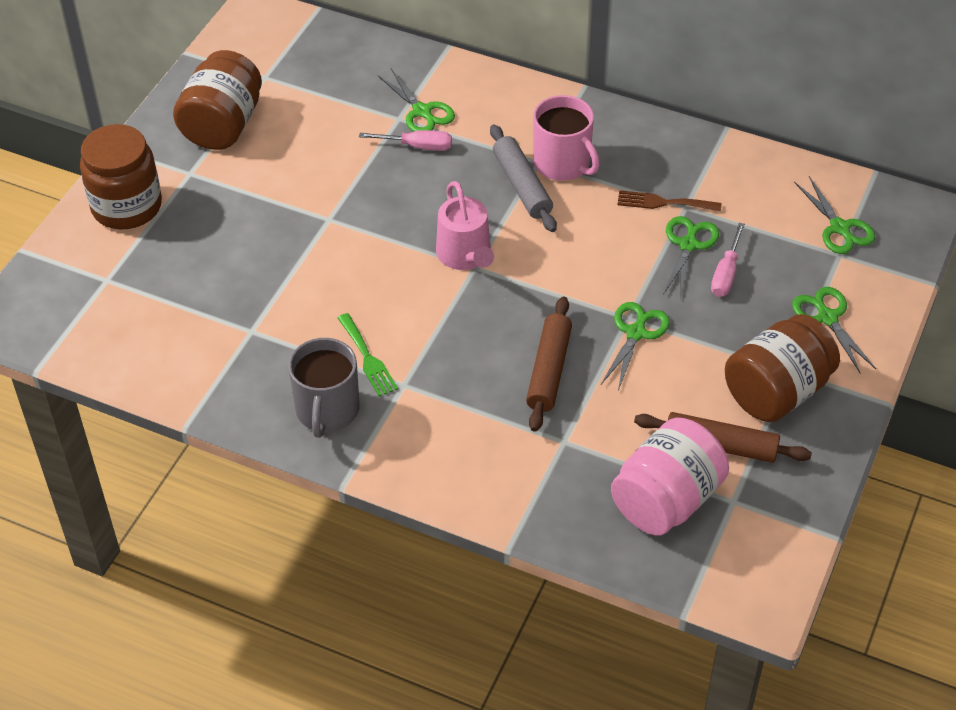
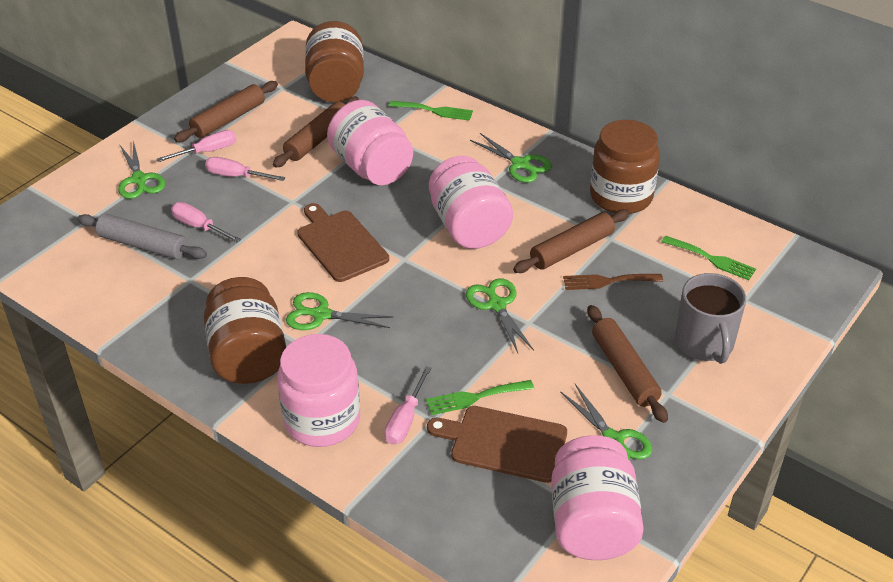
brown cutting board: none = 0 -> [297,203,389,282] [427,406,567,483] = 2
brown rolling pin: [526,296,572,432] [634,412,812,463] = 2 -> [174,81,278,142] [273,96,359,167] [513,209,630,273] [587,305,668,423] = 4
green fork: [338,313,398,397] = 1 -> [389,101,473,121] [426,380,534,415] [661,236,756,280] = 3
pink jar: [611,418,729,536] = 1 -> [277,334,360,447] [327,100,413,185] [429,156,513,249] [551,435,644,560] = 4
pink mug: [533,95,600,181] = 1 -> none = 0
pink screwdriver: [359,130,452,151] [711,223,745,297] = 2 -> [157,130,236,162] [171,202,241,243] [205,157,285,181] [384,366,432,445] = 4
pink watering can: [436,181,494,270] = 1 -> none = 0

